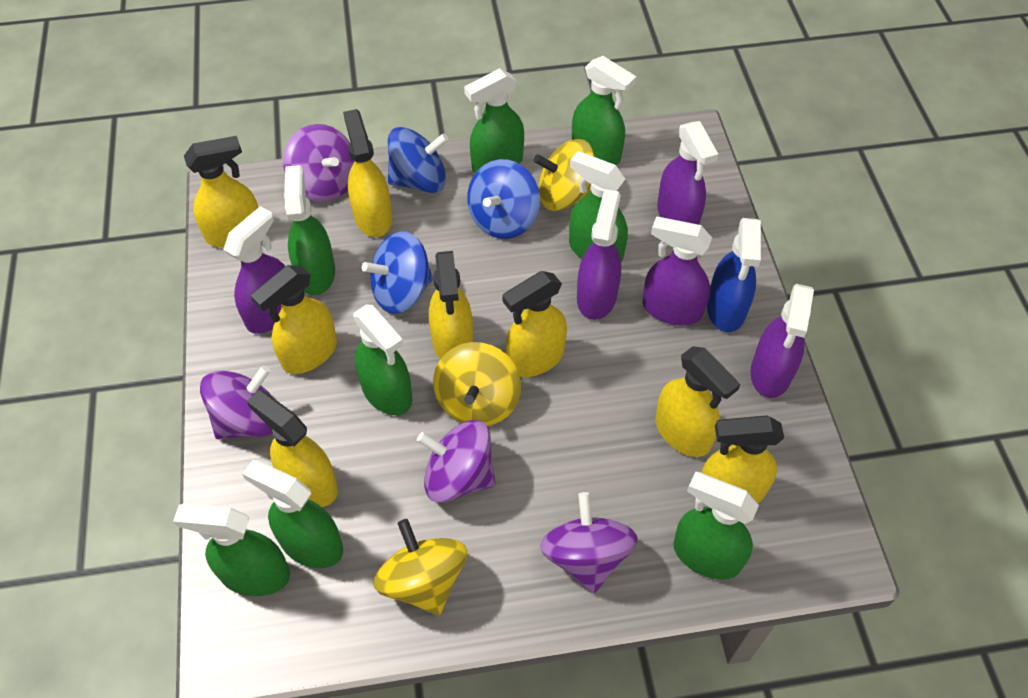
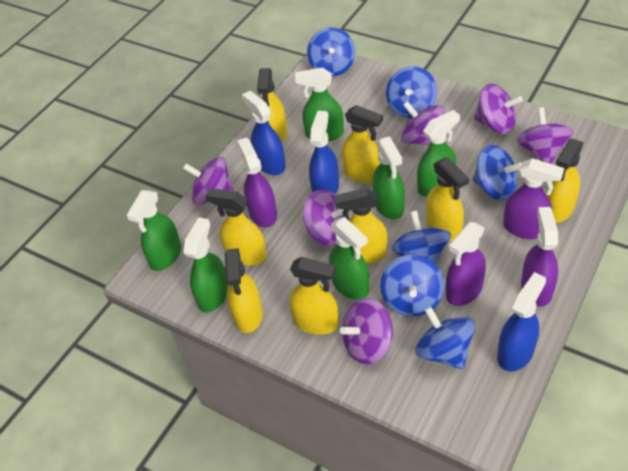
blue spinning top: [362,231,433,314] [388,127,448,193] [467,159,540,239] = 3 -> [307,27,355,77] [380,255,445,317] [386,66,437,118] [391,211,451,263] [415,307,475,369] [473,145,521,201] = 6
blue spray bottle: [707,218,761,332] = 1 -> [242,91,286,175] [309,111,339,194] [497,272,546,372] = 3
green spray bottle: [173,504,290,596] [242,460,343,568] [284,165,335,295] [353,304,412,415] [464,68,524,173] [569,151,628,262] [572,56,636,165] [673,472,759,580] = 8 -> [127,190,181,271] [184,217,228,312] [295,67,344,142] [329,217,369,300] [372,136,405,219] [417,110,460,197] = 6
purple spinning top: [200,365,273,440] [283,124,354,202] [417,420,495,503] [540,492,638,594] = 4 -> [183,157,233,205] [303,189,349,246] [340,298,393,364] [401,101,445,145] [474,84,523,134] [516,107,573,164] = 6
purple spray bottle: [223,206,285,334] [577,189,621,320] [642,217,712,325] [657,121,718,225] [751,284,814,398] = 5 -> [237,137,277,228] [446,222,486,306] [503,158,564,239] [521,207,558,307] = 4
yellow spinning top: [373,519,467,615] [433,342,521,426] [534,139,595,211] = 3 -> none = 0

